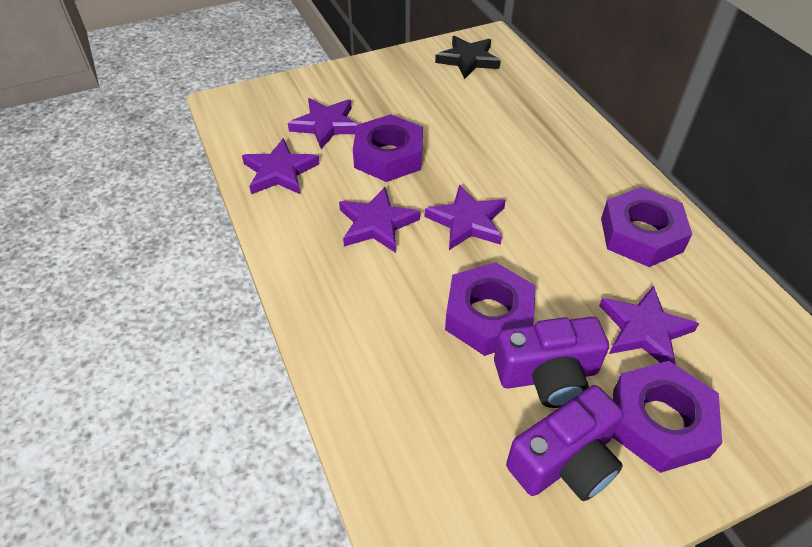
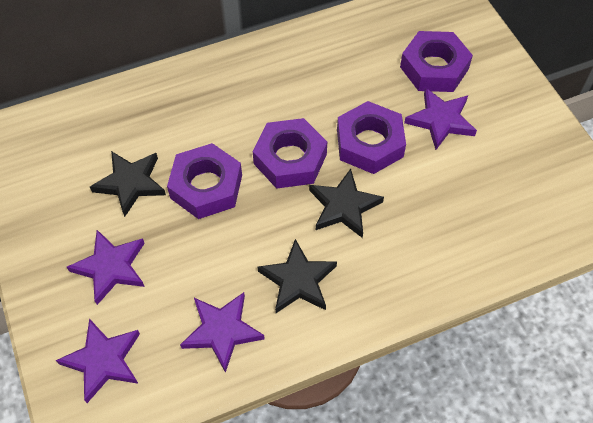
black star: [435,36,500,79] = 1 -> [90,151,166,217] [258,239,337,313] [309,169,384,238] = 3
purple camera: [494,317,609,408] [506,385,624,501] = 2 -> none = 0
purple star: [242,138,320,194] [288,98,358,149] [339,187,420,253] [425,184,506,250] [599,285,699,364] = 5 -> [56,318,140,403] [67,230,145,305] [180,292,265,373] [404,88,477,150] = 4

